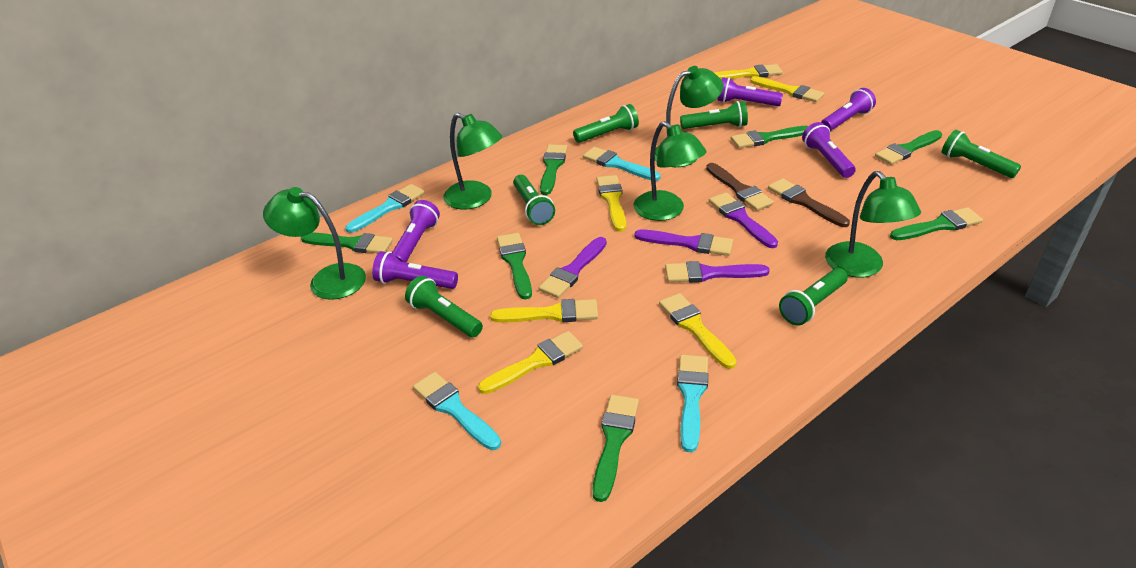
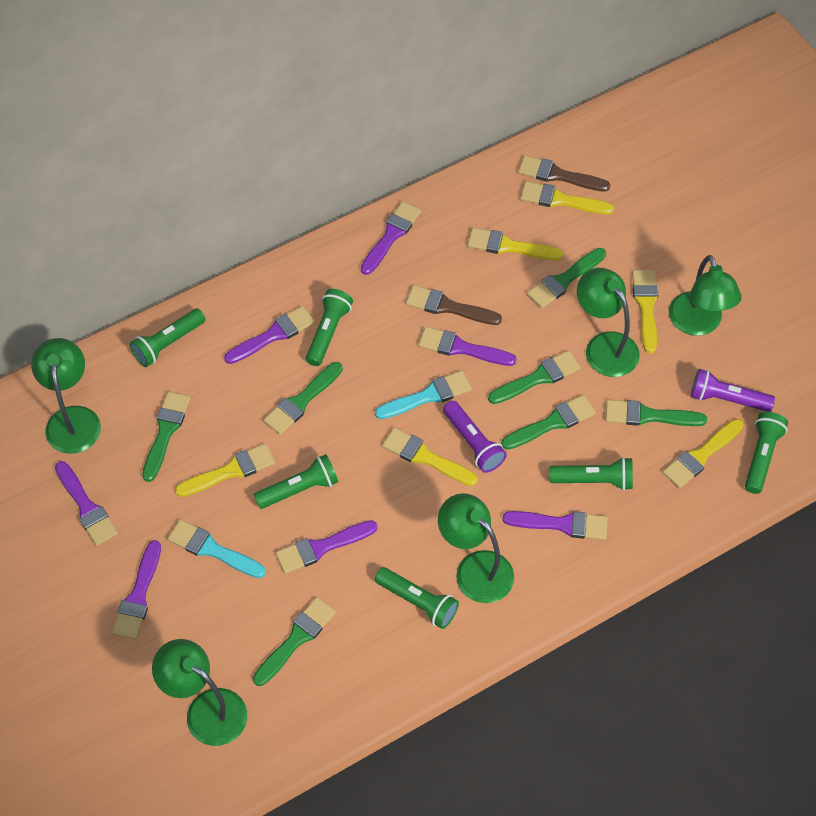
purple brush: [539,237,607,298] [635,230,733,256] [665,261,770,283] [709,192,778,248] = 4 -> [55,461,118,546] [112,540,161,639] [224,306,315,364] [275,520,378,574] [361,201,421,275] [418,327,517,366] [502,511,608,540] = 7
purple flashlight: [372,251,458,289] [392,200,440,262] [717,77,783,106] [802,122,856,178] [821,88,876,131] = 5 -> [443,401,507,473] [691,369,775,412] = 2
turquoise brush: [345,184,425,233] [413,372,501,450] [583,147,661,181] [677,355,708,452] = 4 -> [168,520,266,578] [375,370,472,419] = 2

